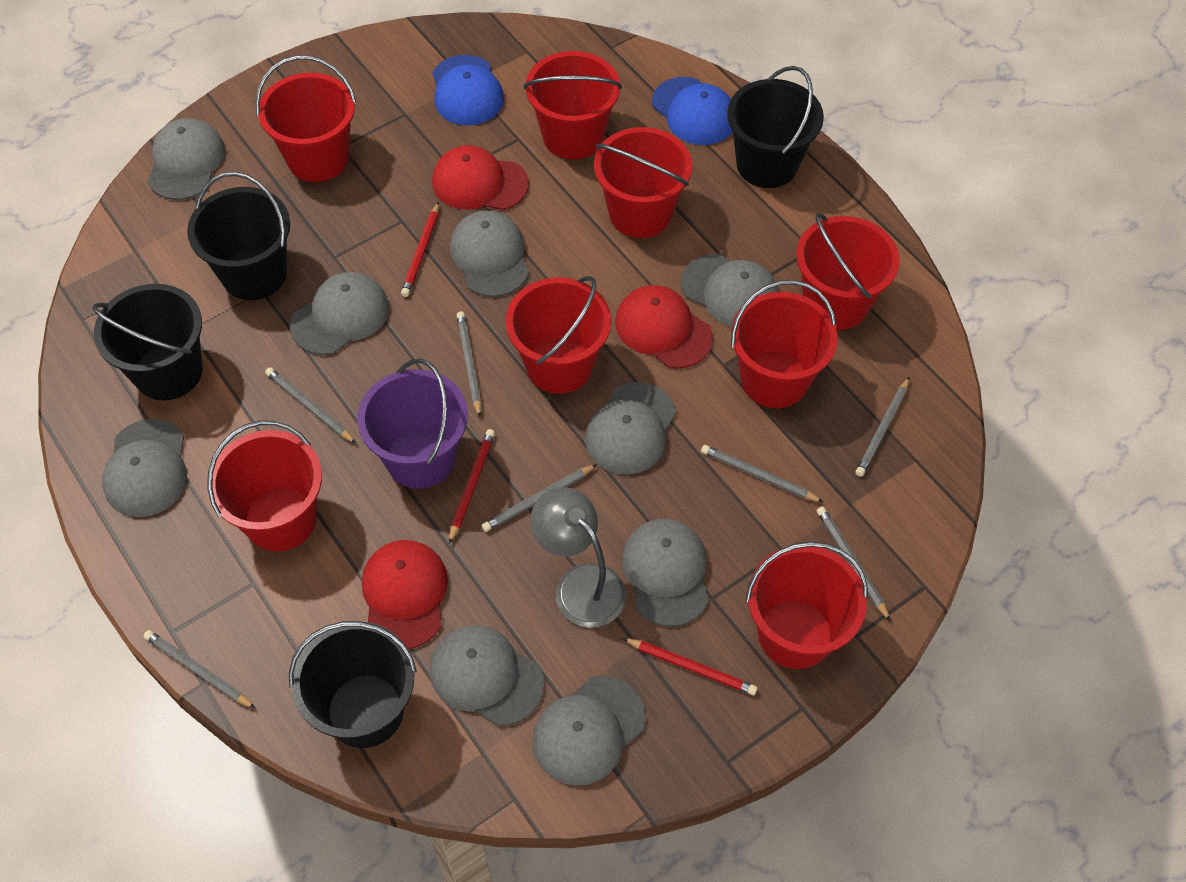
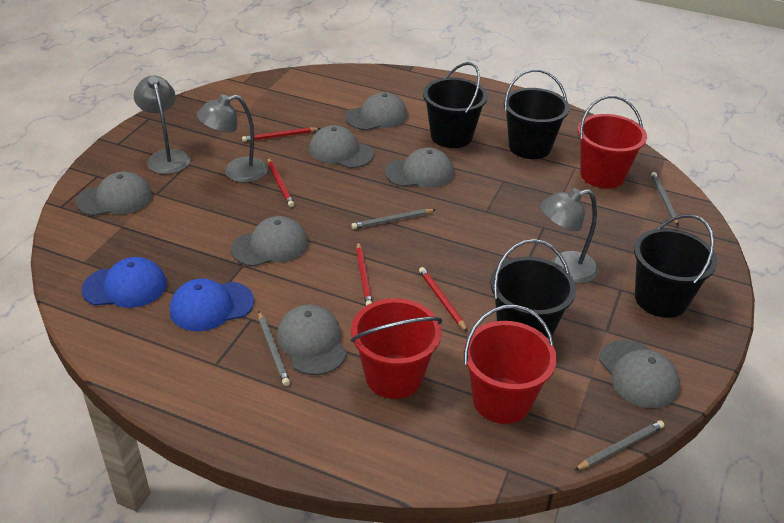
grey cap: [102,419,187,517] [148,118,225,200] [290,272,389,355] [430,625,544,726] [450,211,529,297] [532,676,646,786] [585,382,676,475] [622,519,709,626] [681,254,779,327] = 9 -> [76,172,152,216] [231,216,308,267] [277,304,347,375] [309,125,374,168] [346,92,408,131] [385,148,454,188] [599,340,680,408] = 7
grey lamp: [530,487,626,628] = 1 -> [134,76,190,174] [196,95,268,182] [540,188,599,283] = 3
grey pencil: [144,630,256,709] [265,367,357,444] [457,312,481,417] [482,464,597,532] [701,445,823,502] [817,507,891,622] [855,377,909,477] = 7 -> [258,312,290,386] [351,209,436,229] [575,421,664,470] [651,172,679,225] = 4
purple bucket: [357,359,468,489] = 1 -> none = 0
red bucket: [207,420,322,551] [256,55,356,182] [505,276,611,394] [524,51,622,160] [594,127,692,238] [731,280,838,408] [746,542,868,669] [796,212,900,330] = 8 -> [351,298,442,399] [463,305,557,424] [578,96,647,189] = 3
red cap: [362,540,448,649] [432,145,529,210] [615,285,713,369] = 3 -> none = 0
red pencil: [401,202,439,297] [449,429,495,544] [623,638,757,695] = 3 -> [242,127,321,142] [267,158,294,207] [356,242,372,306] [419,267,468,332] = 4

